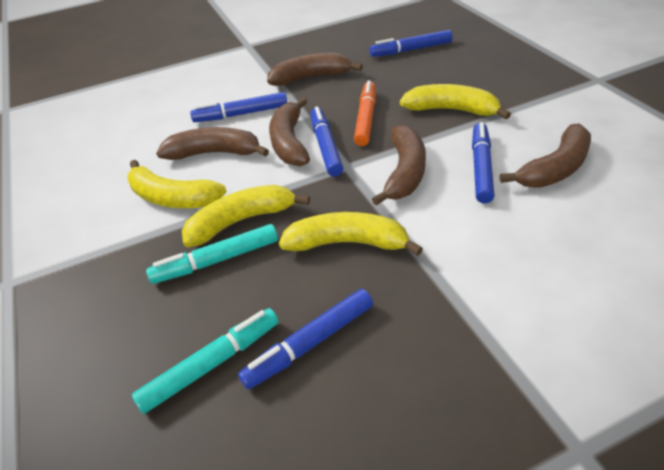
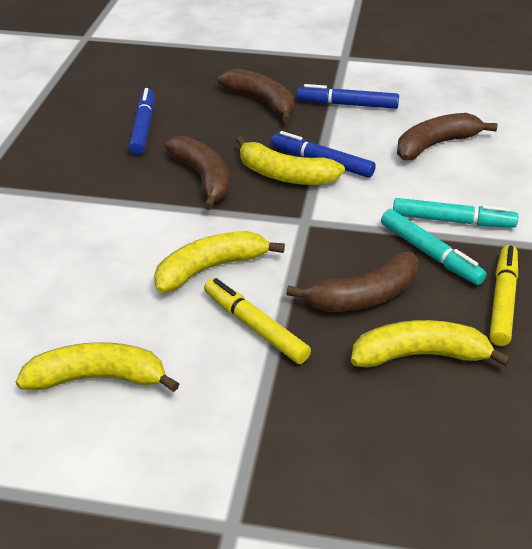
blue marker: [190,92,287,122] [238,289,373,389] [311,106,343,177] [369,30,452,57] [472,122,495,204] = 5 -> [129,88,154,155] [271,131,376,178] [297,84,399,109] = 3
brown banana: [156,127,269,160] [267,53,363,86] [269,98,310,166] [372,125,426,206] [500,123,591,188] = 5 -> [164,136,229,210] [218,69,294,123] [286,252,419,312] [397,113,498,160] = 4
orange marker: [354,80,376,146] = 1 -> none = 0
yellow marker: none = 0 -> [204,278,311,364] [490,245,518,346] = 2

